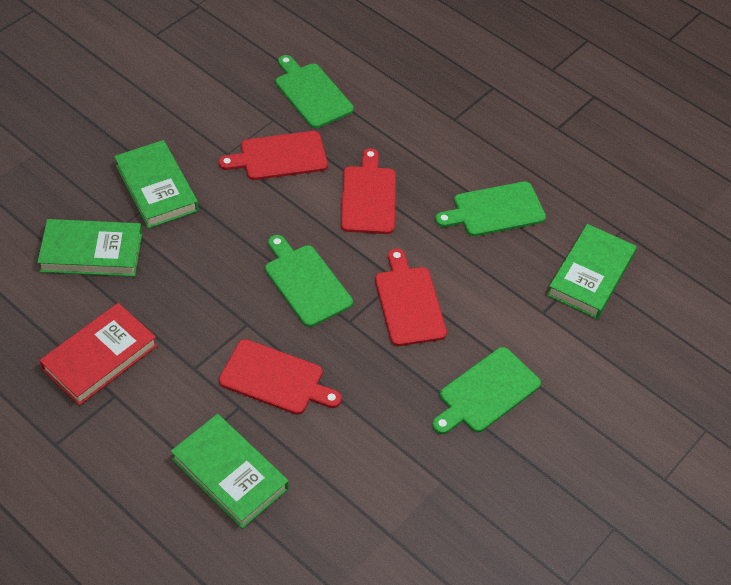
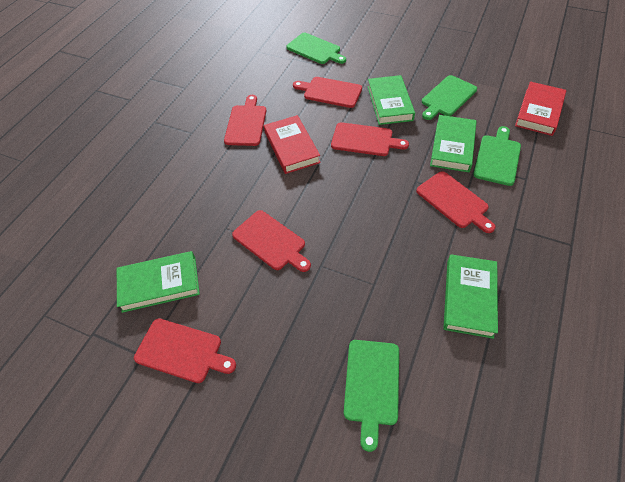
red book: [39,303,157,406] = 1 -> [264,115,321,174] [515,81,566,136] = 2
red cutting board: [219,131,328,180] [219,339,342,415] [341,148,396,234] [375,248,447,346] = 4 -> [134,318,236,383] [224,95,267,146] [232,210,311,272] [293,77,362,108] [331,122,409,156] [416,171,496,233] = 6

